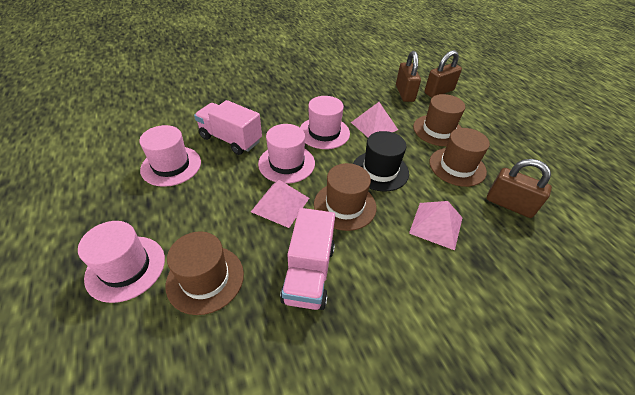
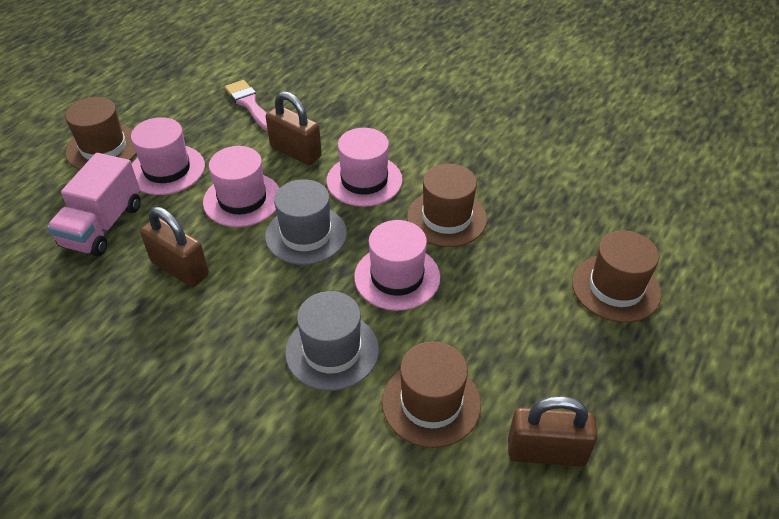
black hat: [353,131,409,192] = 1 -> none = 0
grey hat: none = 0 -> [265,179,347,265] [285,291,379,391] = 2
pink brush: none = 0 -> [225,80,268,131] = 1
pink pyramid: [251,180,309,228] [351,102,398,137] [409,201,462,250] = 3 -> none = 0
pink truck: [194,100,262,155] [280,208,335,310] = 2 -> [47,153,141,257] = 1

